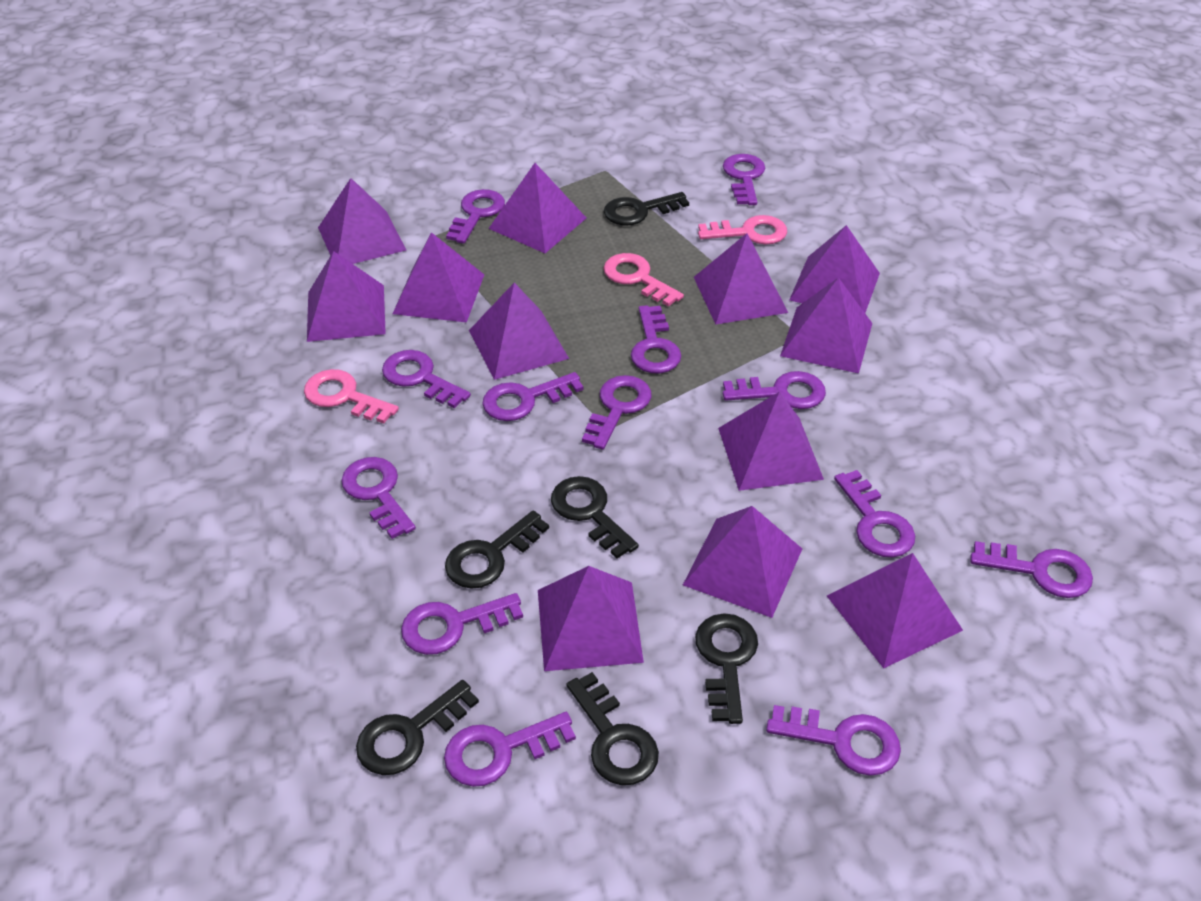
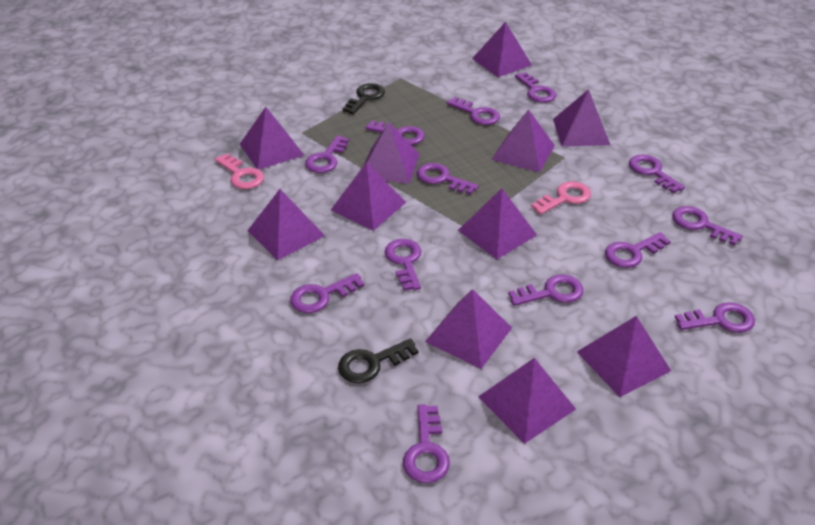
black key: [356,680,479,775] [445,510,549,589] [551,476,639,559] [566,672,659,785] [604,192,689,226] [695,613,758,724] = 6 -> [338,338,418,383] [343,83,385,114] = 2
pink key: [304,369,399,424] [604,253,684,307] [698,215,787,244] = 3 -> [215,153,264,189] [531,181,591,215] = 2
purple pyramid: [307,251,386,342] [318,178,406,264] [393,232,484,323] [469,283,569,380] [488,163,586,253] [538,566,644,671] [683,506,802,618] [694,233,788,325] [718,391,824,491] [780,277,872,374] [789,225,880,313] [827,553,963,668] = 12 -> [240,107,304,170] [247,189,325,260] [331,162,406,231] [364,123,420,184] [425,289,512,369] [458,188,537,259] [472,22,532,77] [478,358,576,444] [491,110,555,173] [553,89,610,146] [577,316,671,397] = 11

